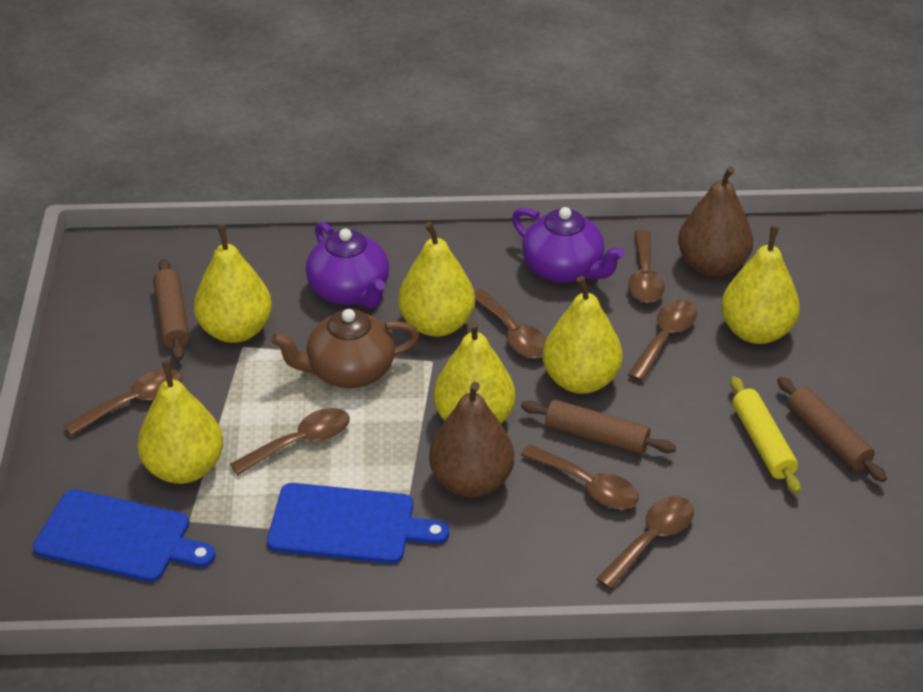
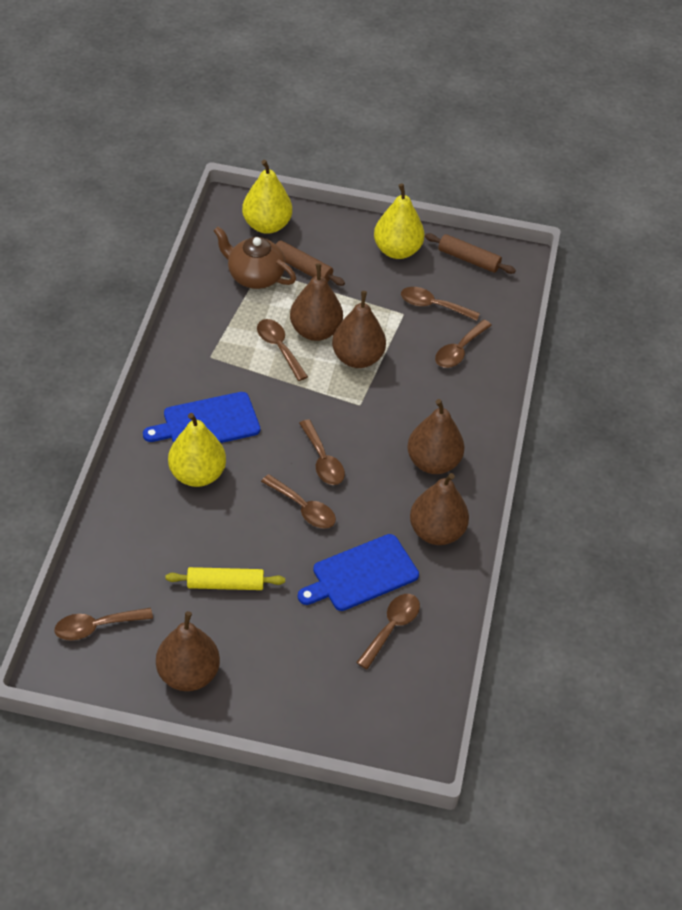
brown pear: [429,382,514,497] [678,166,753,277] = 2 -> [156,611,220,691] [290,263,343,341] [332,291,386,368] [407,399,465,474] [410,473,469,545] = 5
brown rolling pin: [153,259,189,361] [521,399,676,454] [777,377,887,482] = 3 -> [265,238,345,286] [425,233,516,274] = 2
purple teapot: [306,222,389,308] [512,207,625,283] = 2 -> none = 0
yellow pear: [137,360,223,484] [194,225,272,343] [398,222,475,337] [434,321,515,424] [542,276,623,394] [721,226,800,344] = 6 -> [168,413,226,487] [242,160,292,234] [374,183,425,259] = 3

